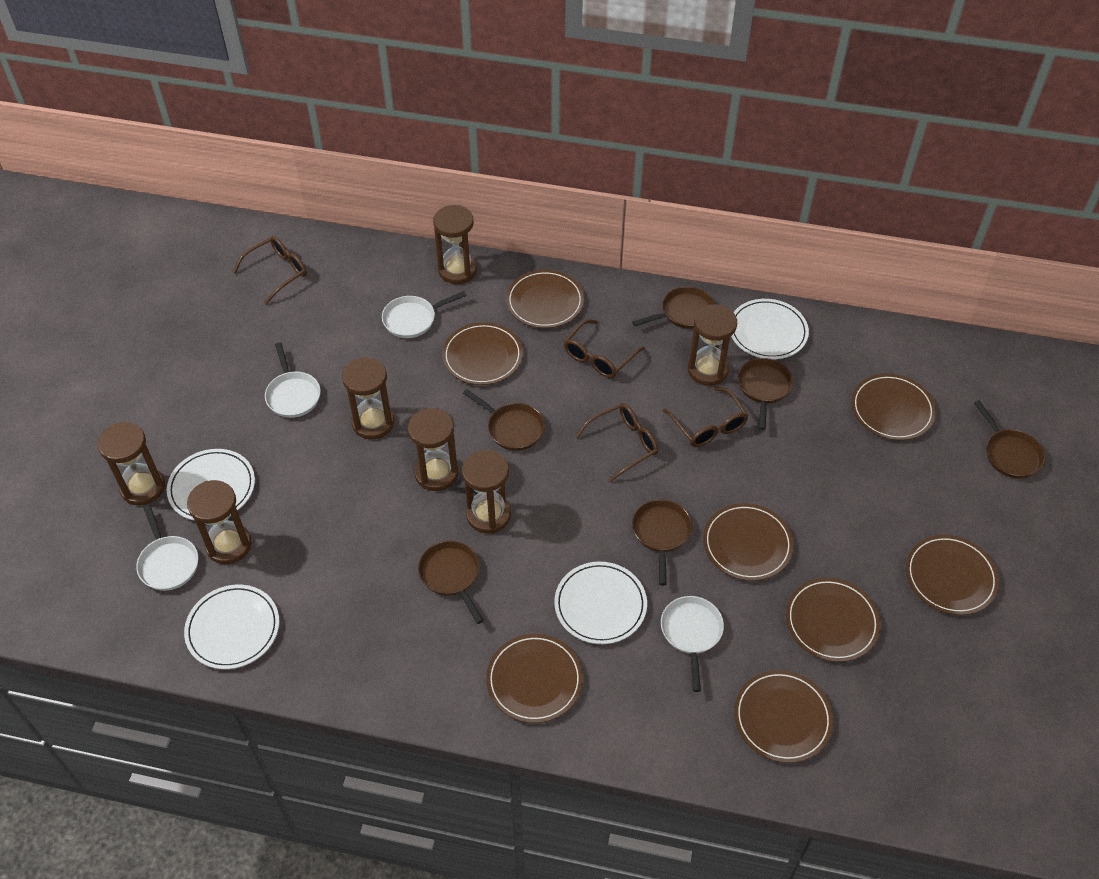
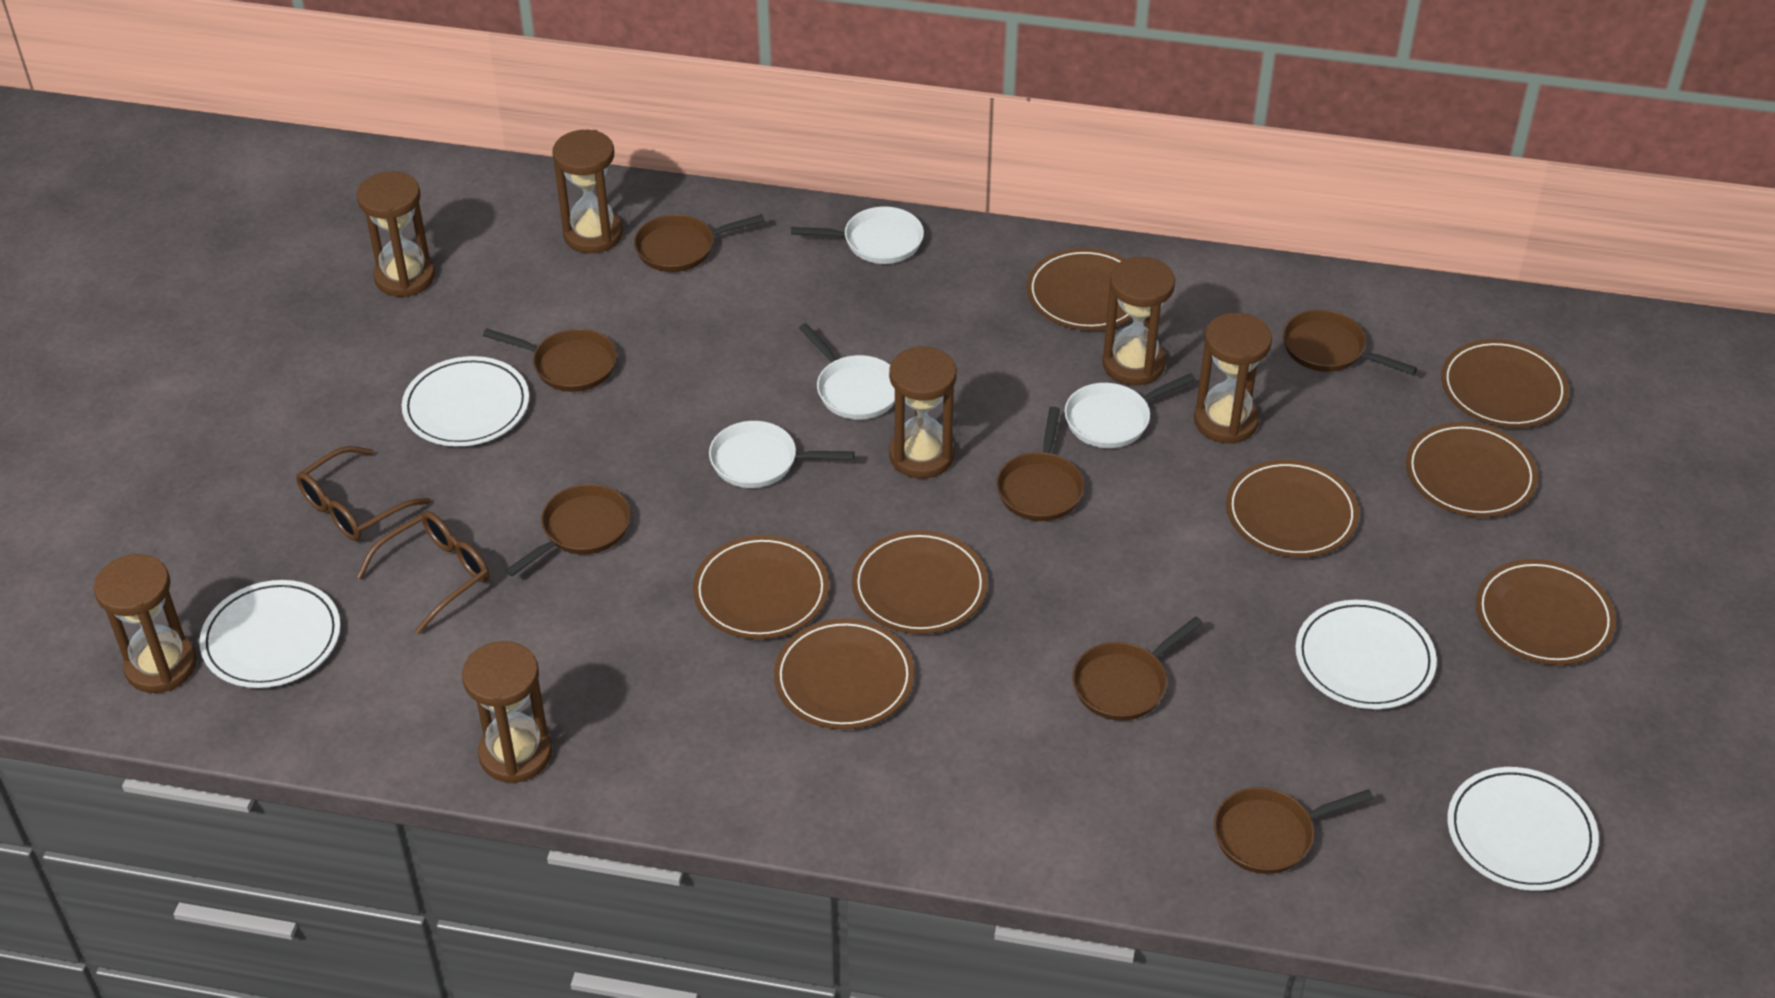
brown glasses: [233,236,307,304] [564,320,645,378] [575,403,658,482] [663,387,749,447] = 4 -> [296,446,431,541] [357,511,489,634] = 2
brown pan: [418,541,484,624] [463,389,545,451] [632,287,715,329] [632,499,692,586] [738,358,793,430] [974,400,1045,478] = 6 -> [483,329,617,392] [505,484,631,576] [634,214,765,272] [996,407,1084,521] [1072,616,1203,721] [1214,787,1374,874] [1283,310,1417,375] = 7

